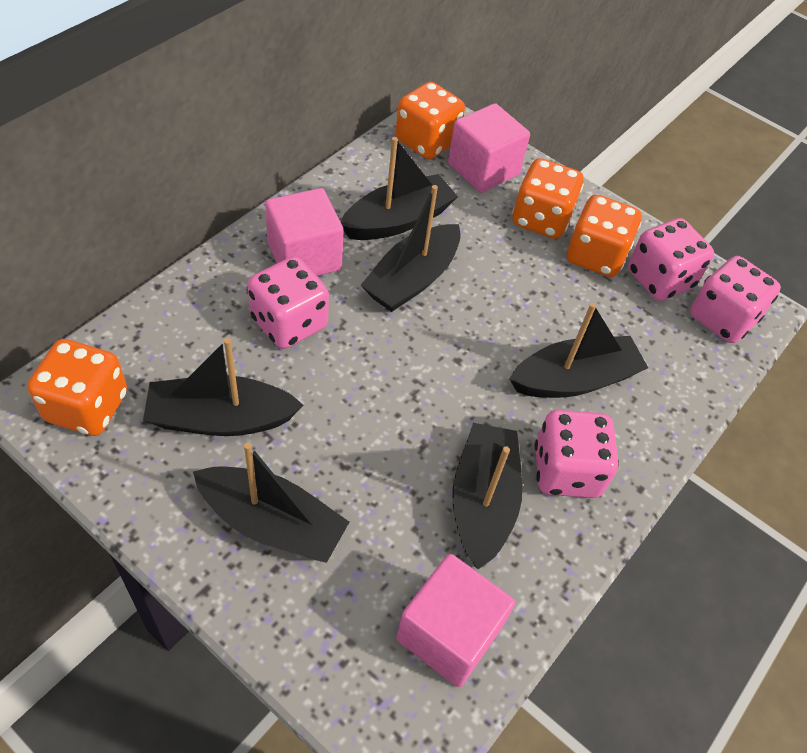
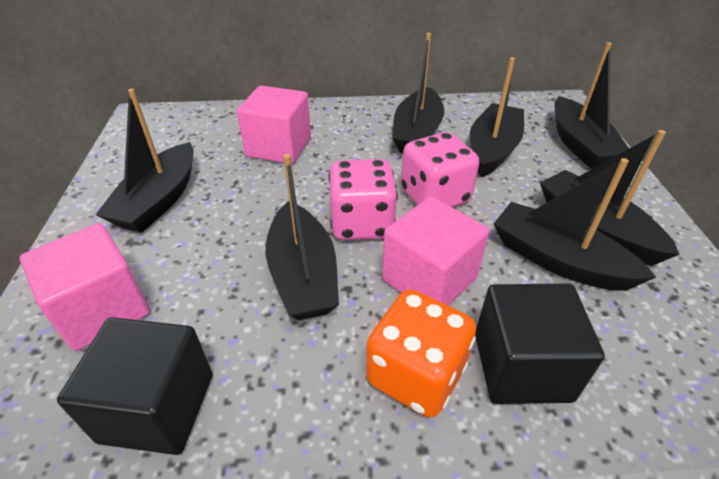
black boat: [143,338,303,436] [193,442,349,563] [341,137,458,240] [360,185,461,312] [452,423,522,569] [510,303,648,398] = 6 -> [95,89,194,233] [266,154,339,320] [392,33,444,153] [470,57,524,177] [494,158,656,291] [540,130,680,266] [554,42,629,169] = 7
black cube: none = 0 -> [57,317,213,455] [475,283,605,404] = 2
orange dice: [27,339,127,436] [396,82,465,159] [512,158,584,239] [567,194,641,277] = 4 -> [366,289,476,417] = 1
pink dice: [248,256,329,349] [535,410,619,498] [628,218,714,301] [690,256,781,343] = 4 -> [328,159,398,240] [401,132,479,207] = 2

